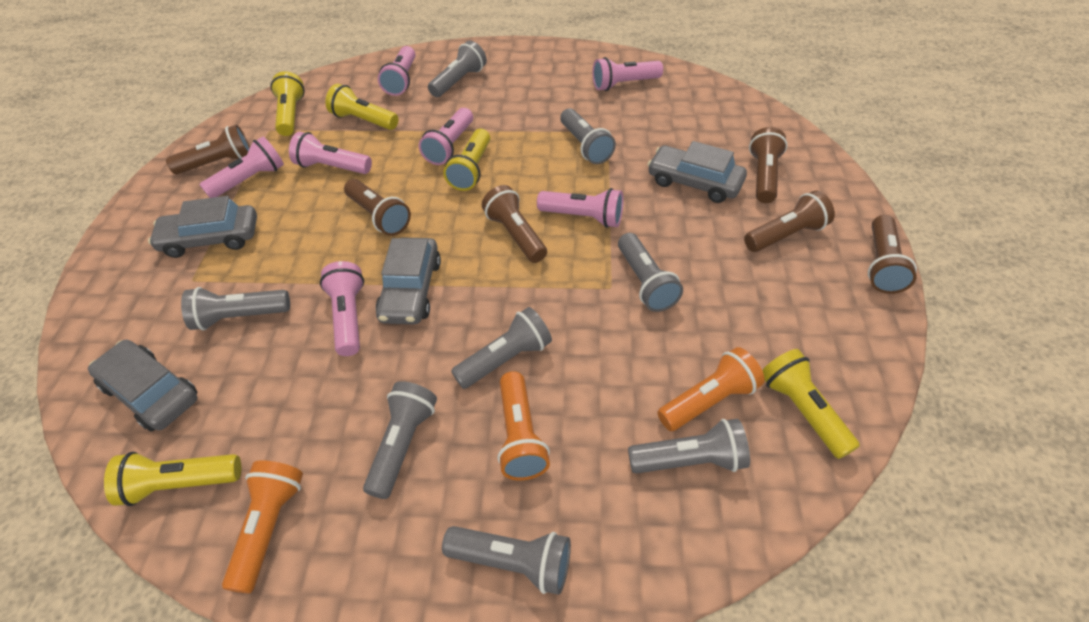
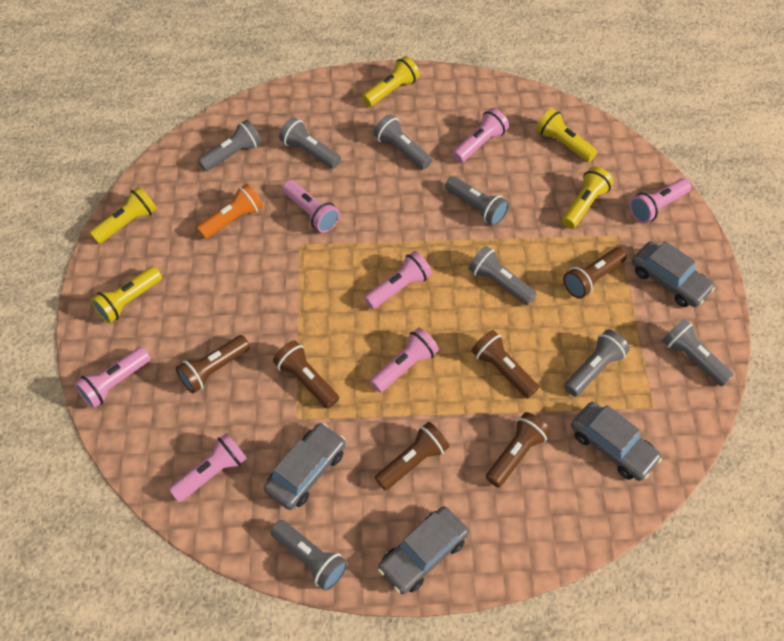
orange flashlight: [222,460,303,593] [498,371,550,480] [657,347,765,431] = 3 -> [196,184,263,239] = 1

